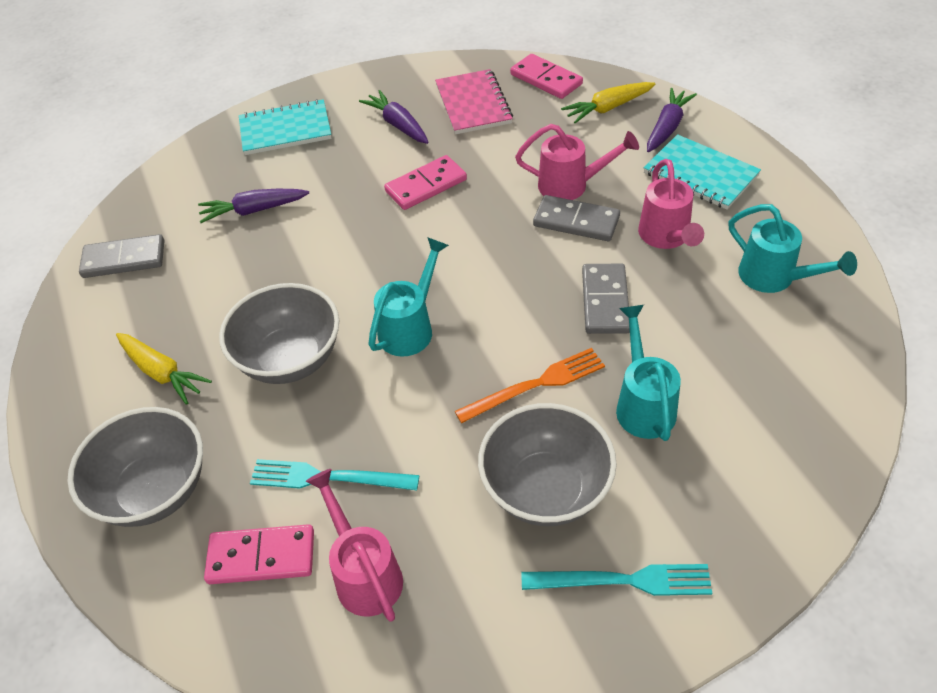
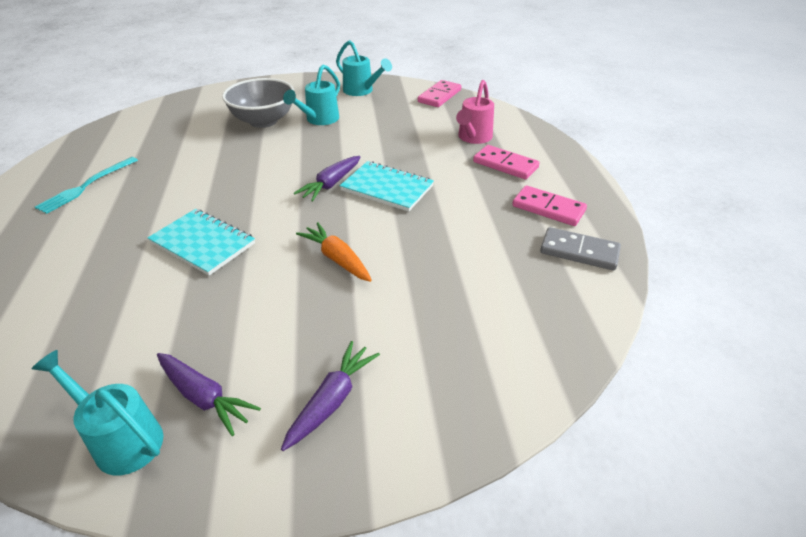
grey bowl: [68,407,203,527] [219,283,339,384] [478,403,617,526] = 3 -> [222,78,294,128] = 1
grey domino: [79,234,164,278] [533,195,620,241] [582,264,630,334] = 3 -> [540,227,621,271] = 1
orange carrot: none = 0 -> [296,222,372,282] = 1
orange fork: [455,348,605,423] = 1 -> none = 0
pink notebook: [435,69,513,134] = 1 -> none = 0
pink watering can: [306,469,403,622] [515,124,639,200] [638,159,704,249] = 3 -> [456,80,494,144] = 1
turquoise fork: [250,459,419,491] [521,564,712,596] = 2 -> [35,157,138,214] = 1
yellow carrot: [116,333,212,405] [561,82,655,123] = 2 -> none = 0

